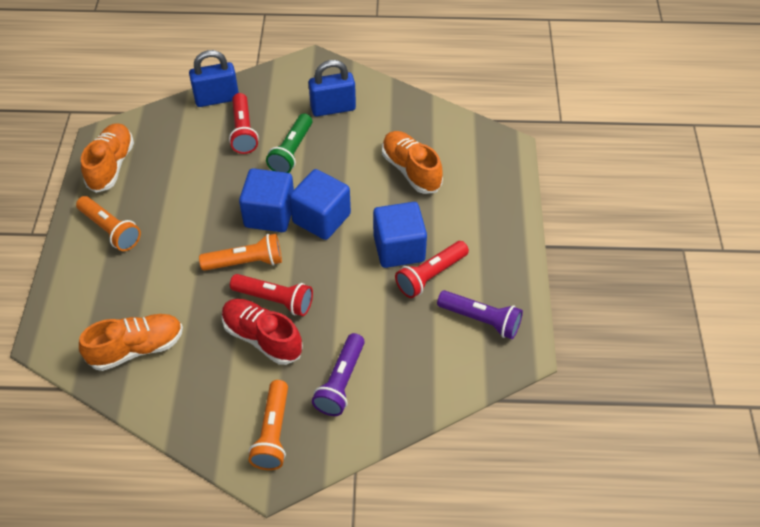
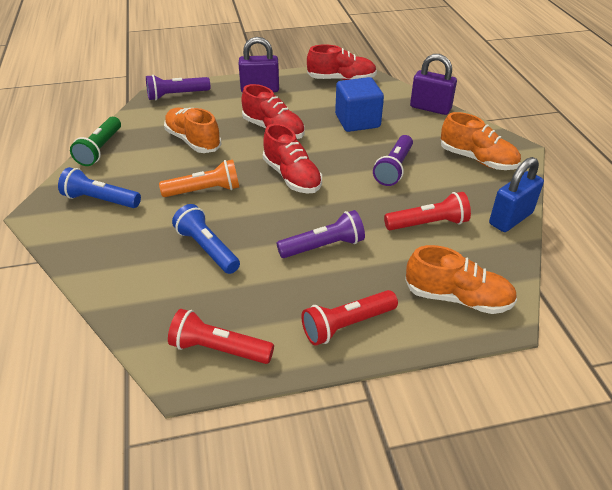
blue cube: [239,168,294,232] [289,169,351,240] [373,202,427,268] = 3 -> [335,77,384,132] = 1
blue flashlight: none = 0 -> [58,167,141,208] [172,204,240,274] = 2
blue padlock: [189,50,239,107] [309,60,356,117] = 2 -> [489,157,544,232] = 1
orange flashlight: [76,196,141,251] [199,234,282,271] [248,380,288,470] = 3 -> [159,160,239,197] = 1
purple flashlight: [312,333,365,416] [437,290,523,339] = 2 -> [146,74,211,101] [277,210,365,258] [373,135,413,186] = 3
purple padlock: none = 0 -> [239,37,279,93] [410,54,457,115] = 2
red shoe: [222,299,303,365] = 1 -> [241,84,305,139] [263,124,322,194] [307,44,377,80] = 3

